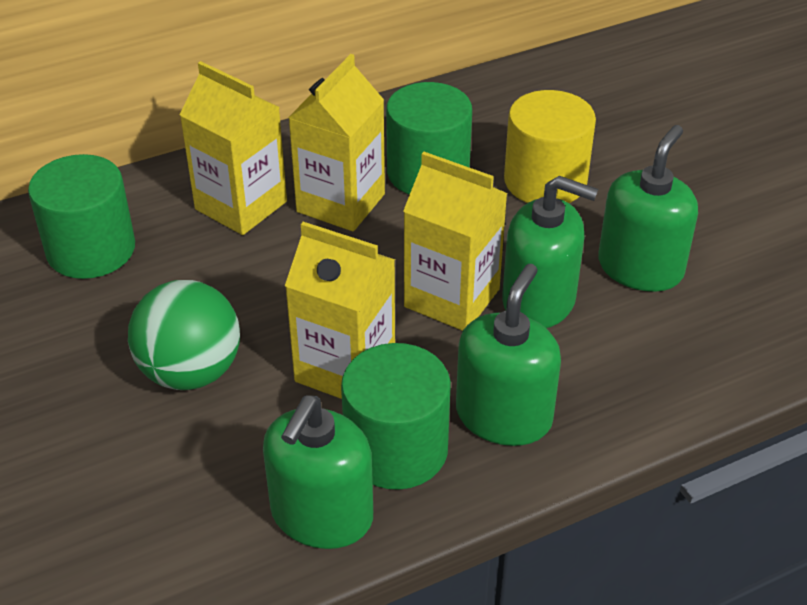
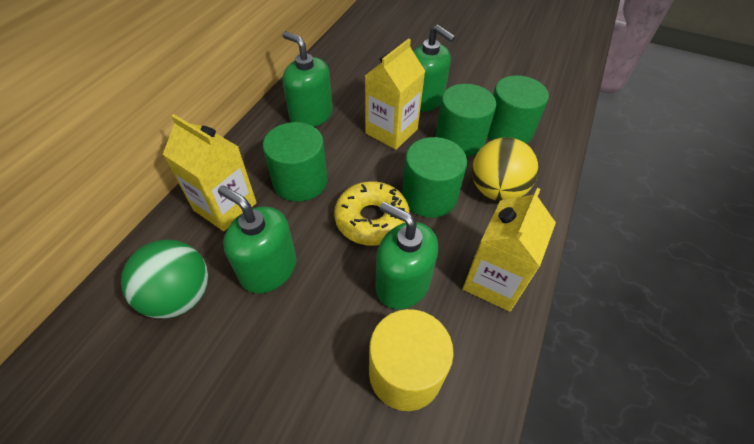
green cylinder: [28,154,135,279] [341,343,451,490] [386,82,472,195] = 3 -> [263,122,328,202] [402,137,467,218] [435,84,496,157] [488,75,549,144] = 4
yellow ball: none = 0 -> [472,137,538,201] = 1
yellow carton: [180,61,287,235] [285,222,395,399] [288,54,385,231] [403,152,508,331] = 4 -> [163,114,257,231] [365,39,425,150] [463,188,556,312] = 3
yellow donut: none = 0 -> [334,181,410,246] = 1

